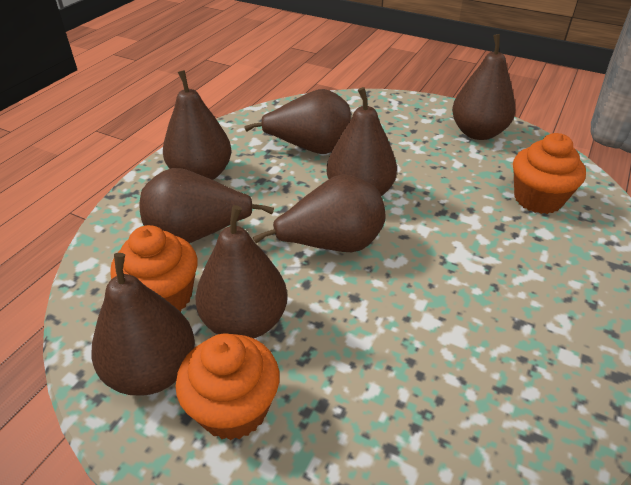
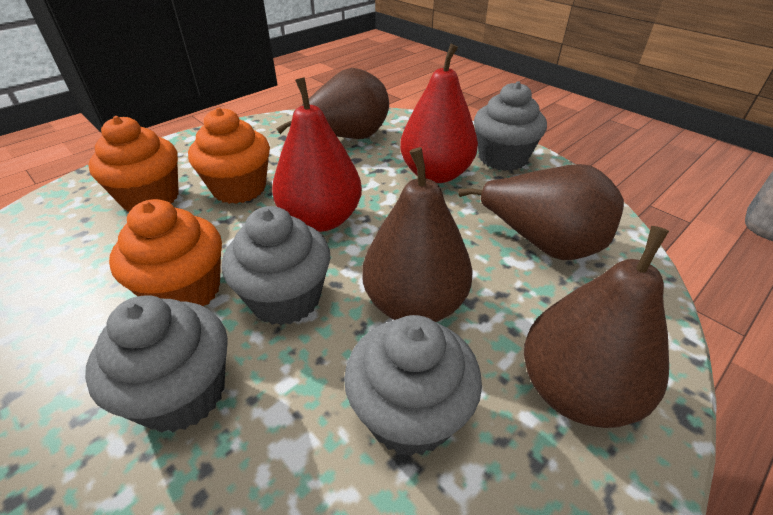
brown pear: [91,253,195,396] [140,168,274,243] [163,70,232,180] [195,205,287,338] [245,89,351,154] [253,174,385,252] [327,87,397,196] [452,34,515,140] = 8 -> [276,68,389,139] [363,147,473,322] [458,164,624,260] [524,226,669,428] = 4
grey cupcake: none = 0 -> [85,295,228,432] [222,206,330,325] [344,315,482,456] [474,81,547,171] = 4
red pear: none = 0 -> [272,77,362,232] [400,44,478,183] = 2

